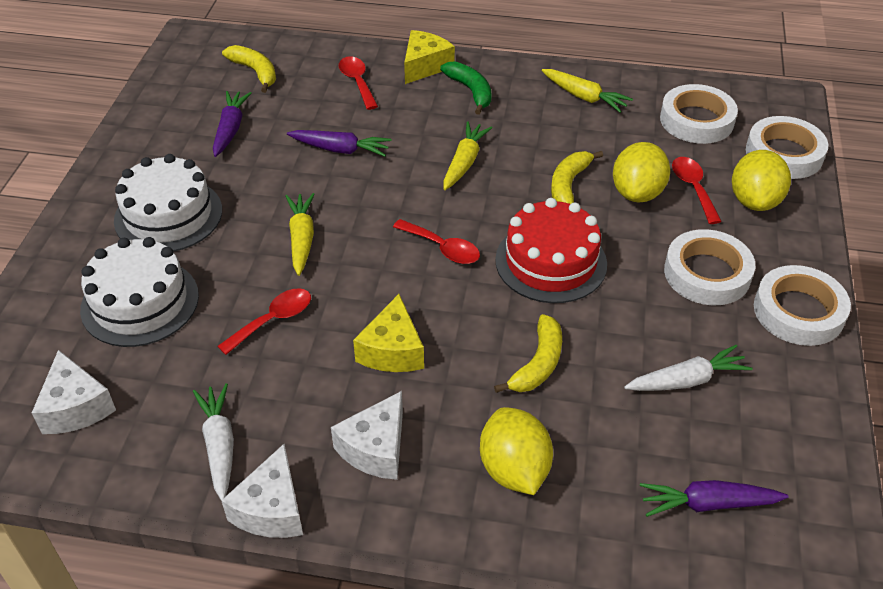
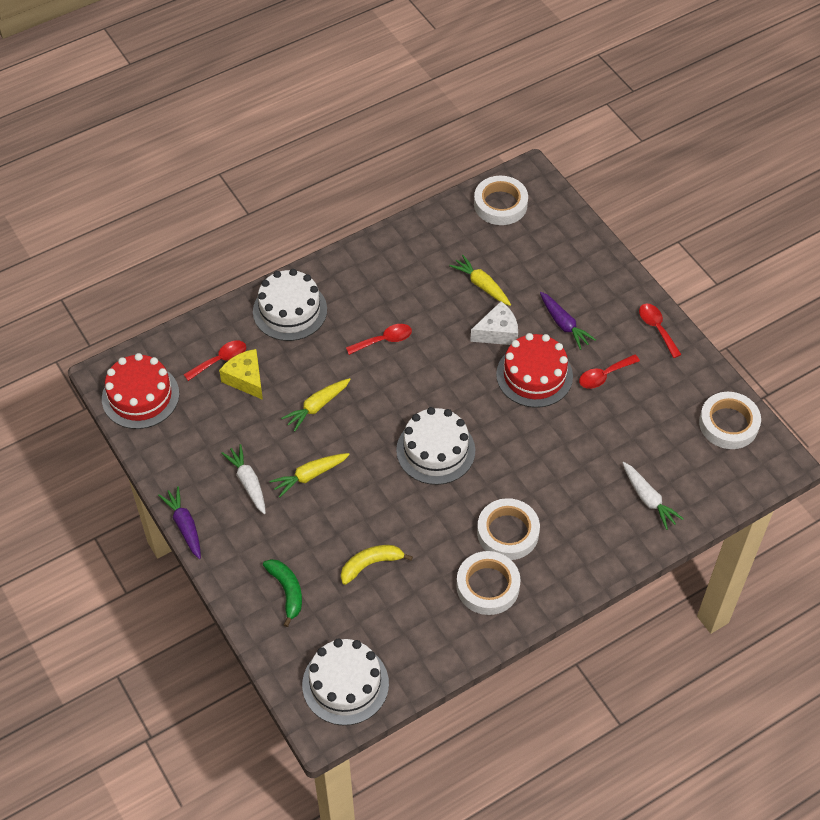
purple carrot: [213,91,252,157] [287,130,391,157] [640,480,788,517] = 3 -> [158,486,201,559] [540,292,596,350] = 2
red cake: [495,198,607,303] = 1 -> [102,353,179,429] [496,333,573,408] = 2
white cake: [80,237,199,347] [114,154,222,251] = 2 -> [253,269,327,341] [302,639,389,725] [396,407,475,485] = 3
white cheese: [32,350,116,434] [221,444,303,538] [331,391,403,480] = 3 -> [470,301,518,345] = 1
yellow banana: [222,45,276,93] [494,314,562,393] [551,151,603,204] = 3 -> [341,545,413,585] = 1
yellow cheese: [353,294,424,372] [404,30,455,84] = 2 -> [219,349,263,400] = 1
yellow lemon: [480,407,553,495] [613,142,670,203] [732,150,791,211] = 3 -> none = 0

